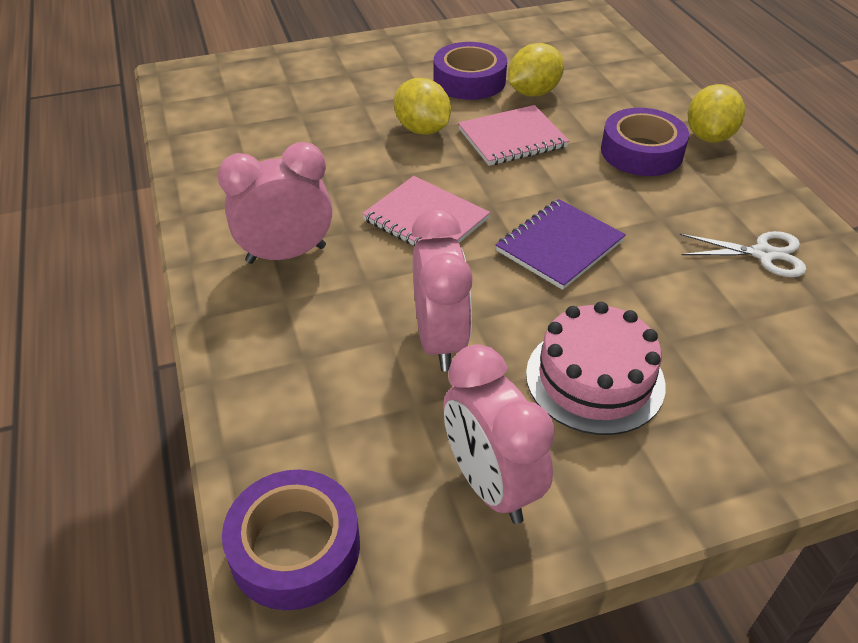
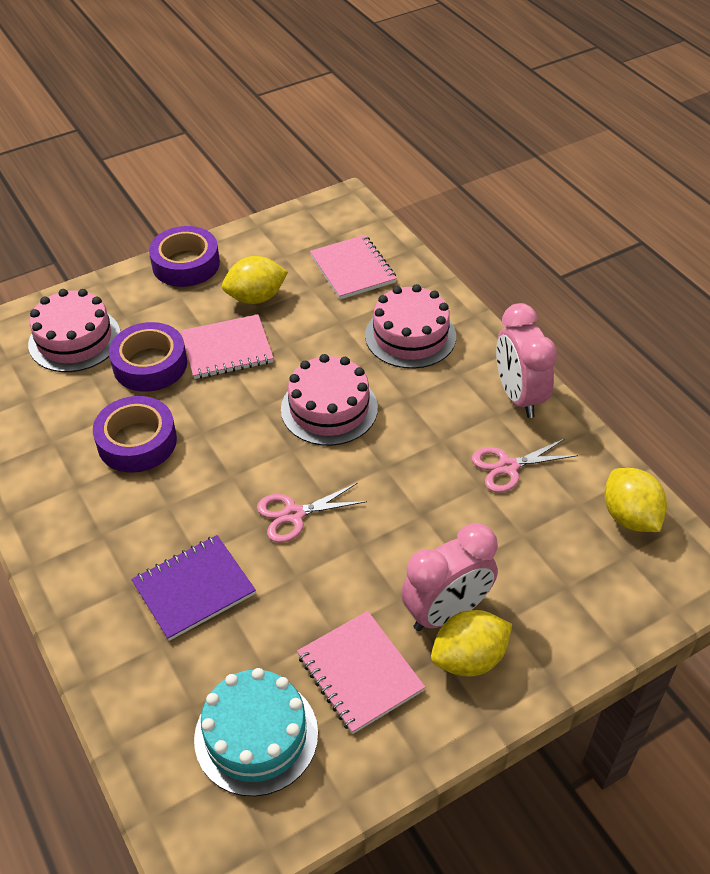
pink cake: [526,302,665,435] = 1 -> [28,289,120,372] [281,354,378,446] [365,284,456,369] = 3
pink clock: [218,142,332,264] [411,208,473,371] [443,344,555,524] = 3 -> [401,523,498,631] [496,303,557,418] = 2
pink notebook: [362,176,490,247] [458,105,569,166] = 2 -> [181,314,274,379] [297,611,425,734] [310,235,397,300] = 3
pink scissors: none = 0 -> [257,483,367,543] [472,438,578,493] = 2
turquoise cake: none = 0 -> [194,668,318,797] = 1
white scissors: [680,231,806,277] = 1 -> none = 0

